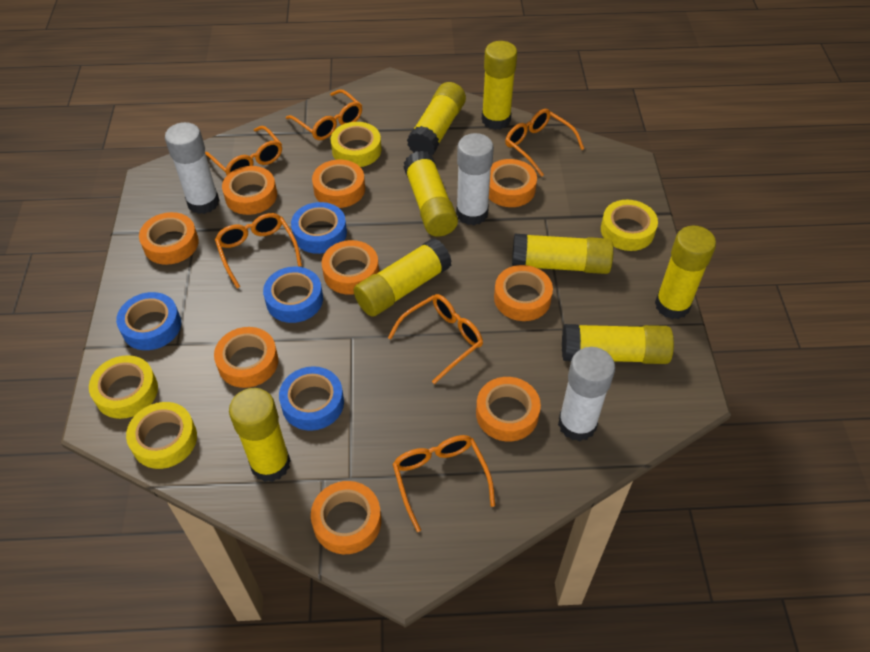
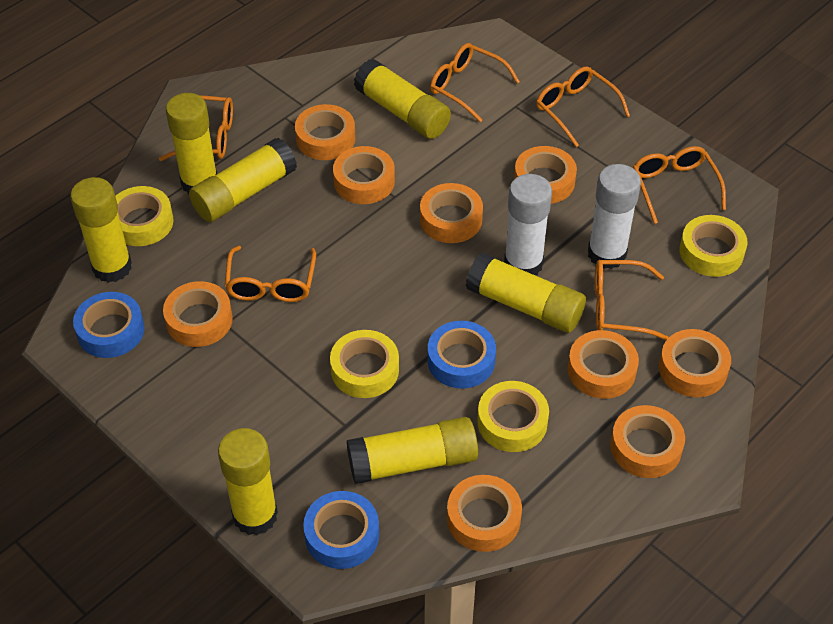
blue tape: [116,292,181,350] [263,267,323,323] [279,366,344,431] [291,202,347,254] = 4 -> [73,292,145,358] [303,491,379,569] [428,321,496,388] = 3
white glue stick: [165,122,219,214] [456,133,494,225] [558,347,615,442] = 3 -> [504,174,552,275] [588,164,641,269] = 2
yellow glue stick: [229,388,291,482] [354,238,452,317] [404,151,458,237] [407,82,466,155] [482,41,517,130] [512,234,614,274] [562,324,674,364] [655,226,716,319] = 8 -> [70,177,132,283] [166,93,217,194] [189,138,297,222] [218,428,278,535] [347,417,478,484] [354,59,451,139] [466,253,586,333] = 7

